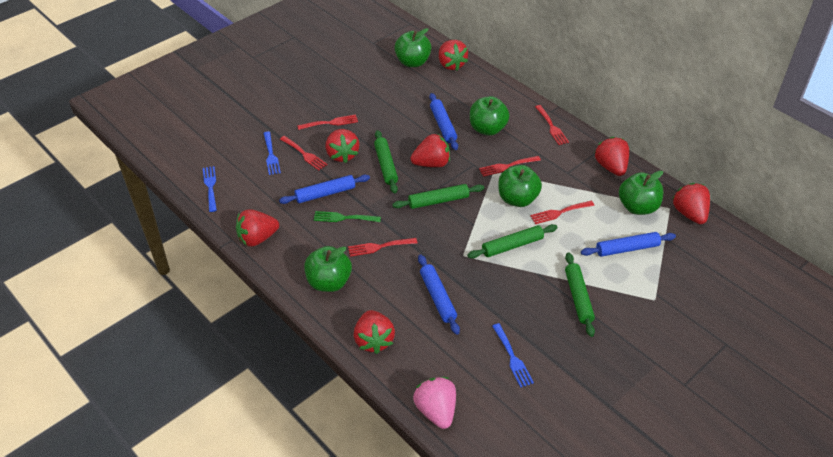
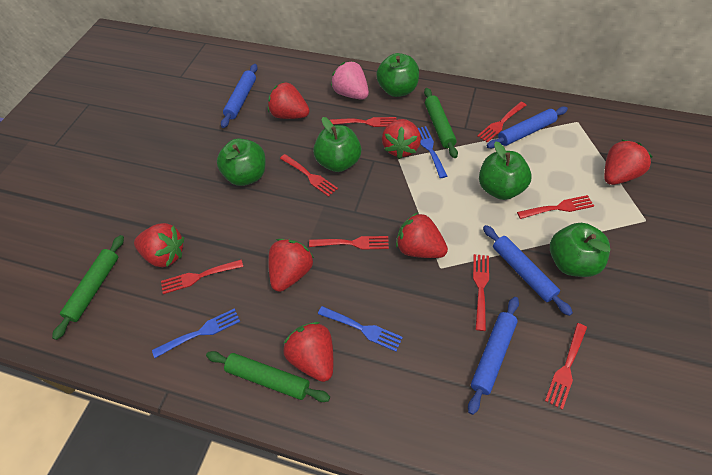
green fork: [313,211,381,222] = 1 -> none = 0
green rolling pin: [374,130,398,193] [392,184,484,209] [467,224,558,259] [565,252,595,337] = 4 -> [52,235,124,340] [206,351,330,402] [424,88,458,158] = 3
red fork: [280,136,327,170] [297,115,358,130] [348,238,417,257] [479,156,541,177] [530,201,594,224] [535,105,569,145] = 6 -> [161,259,243,294] [280,154,338,197] [309,236,389,250] [330,117,396,127] [473,254,489,331] [477,102,527,143] [517,195,594,219] [545,323,587,410] = 8

